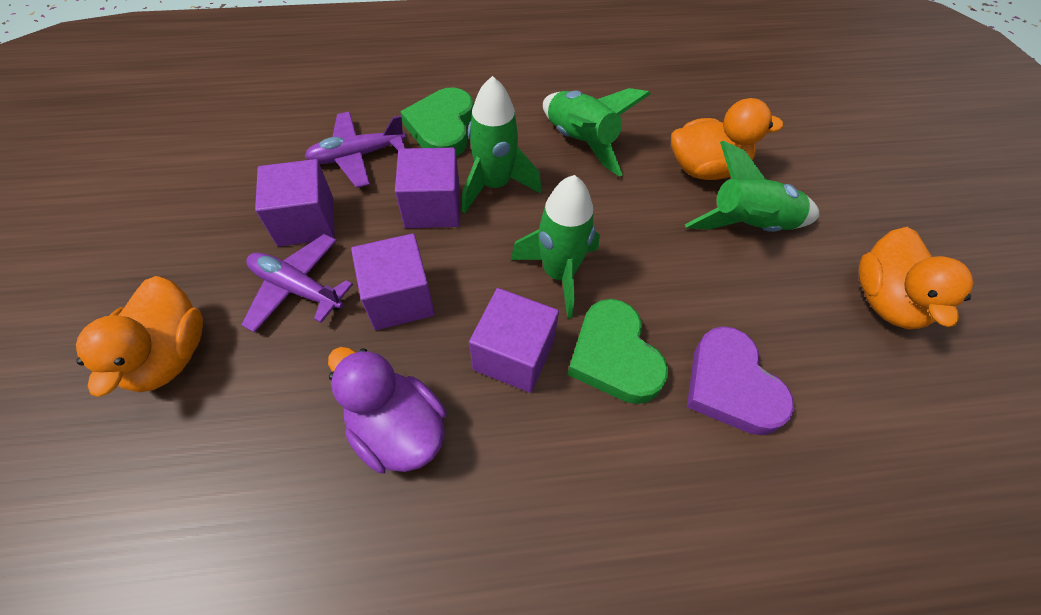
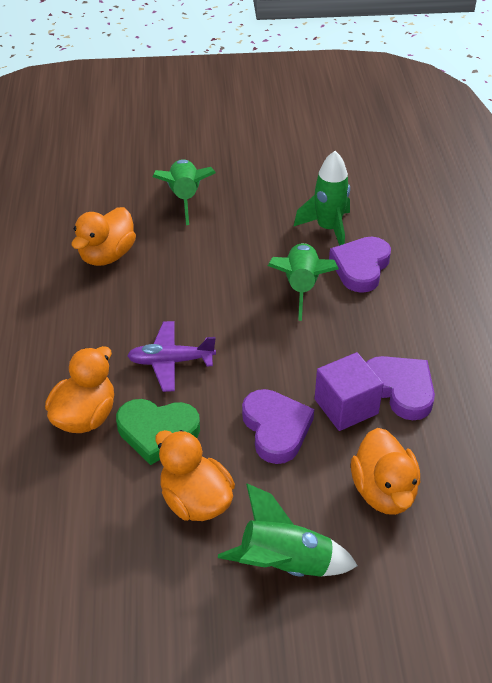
green heart: [400,87,473,157] [567,299,668,404] = 2 -> [116,399,200,465] = 1
orange duck: [76,276,203,397] [671,98,783,180] [859,227,973,330] = 3 -> [45,346,114,433] [72,207,136,266] [155,430,235,521] [351,428,420,515] = 4
purple cube: [255,159,335,247] [351,233,435,330] [395,148,460,228] [469,288,559,393] = 4 -> [315,352,384,431] = 1
purple duck: [328,347,447,473] = 1 -> none = 0
purple heart: [687,326,794,435] = 1 -> [242,389,314,464] [329,237,391,293] [366,356,435,420] = 3
purple plane: [241,234,353,333] [305,112,406,188] = 2 -> [127,321,216,392] = 1

